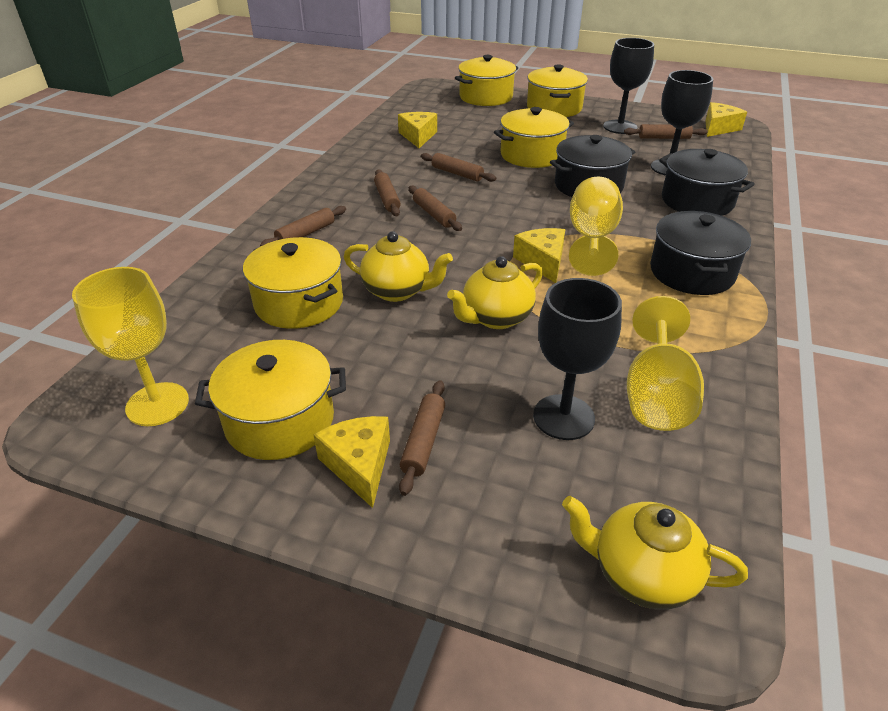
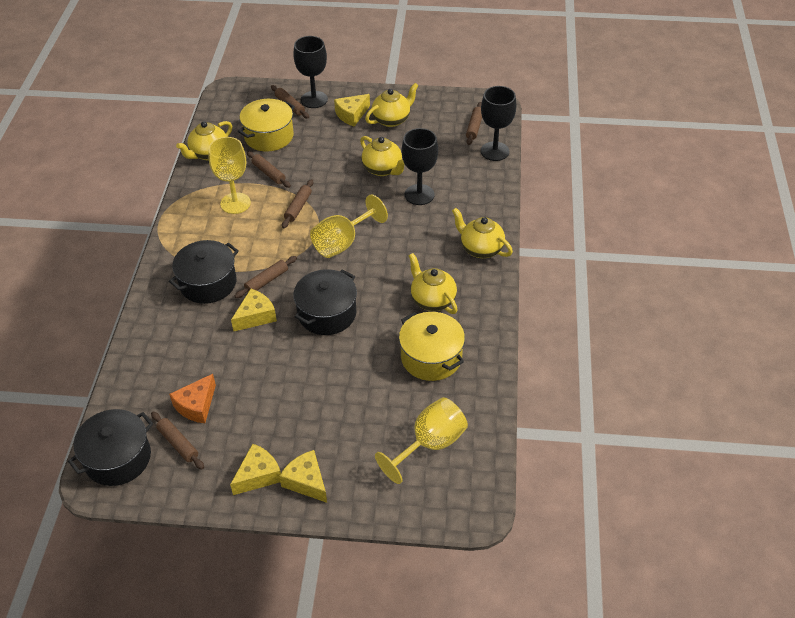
orange cheese: none = 0 -> [169,374,216,423] = 1
yellow pot: [195,340,346,460] [243,237,343,329] [455,55,518,106] [494,107,574,168] [527,64,588,117] = 5 -> [238,99,295,152] [399,312,465,381] = 2
yellow teapot: [344,231,453,302] [447,256,543,329] [562,496,748,610] = 3 -> [176,121,232,160] [360,136,405,176] [365,83,419,127] [408,253,458,314] [452,208,513,258] = 5

